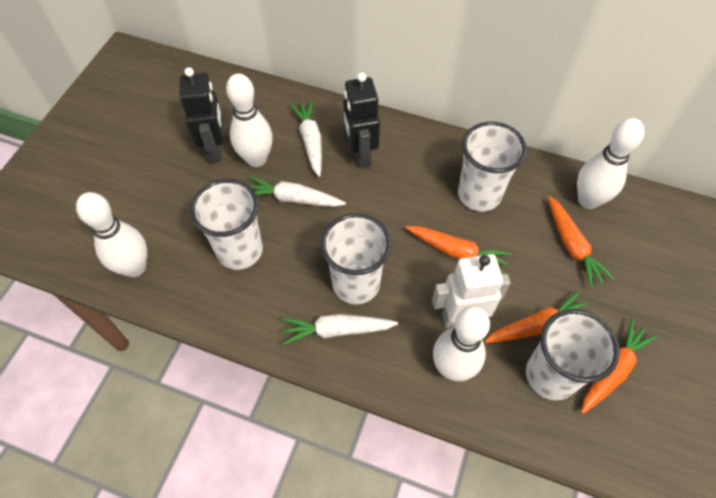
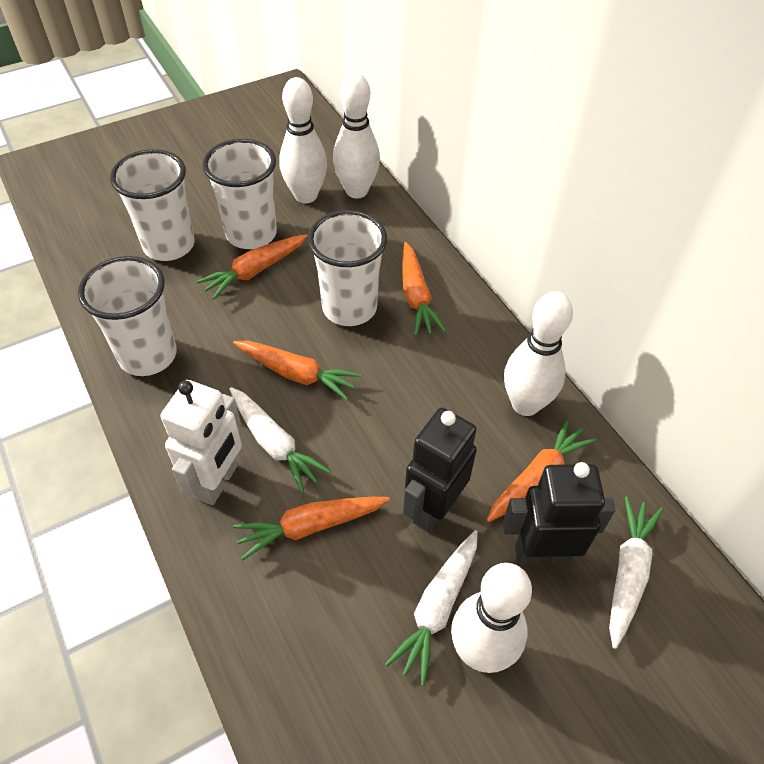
orange carrot: [406,226,512,274] [484,291,594,343] [548,196,615,288] [581,318,658,414] = 4 -> [197,234,308,300] [233,341,361,400] [233,497,390,561] [402,242,446,336] [487,418,596,522] = 5

